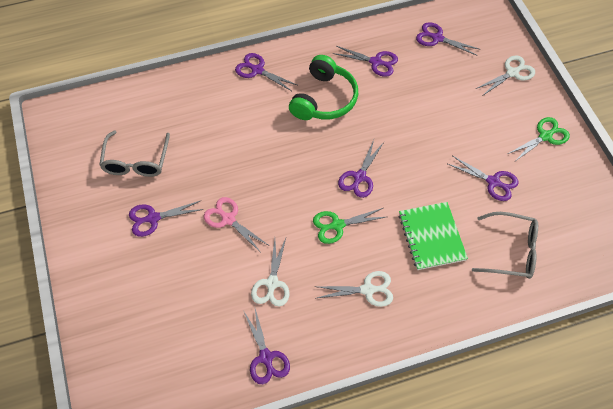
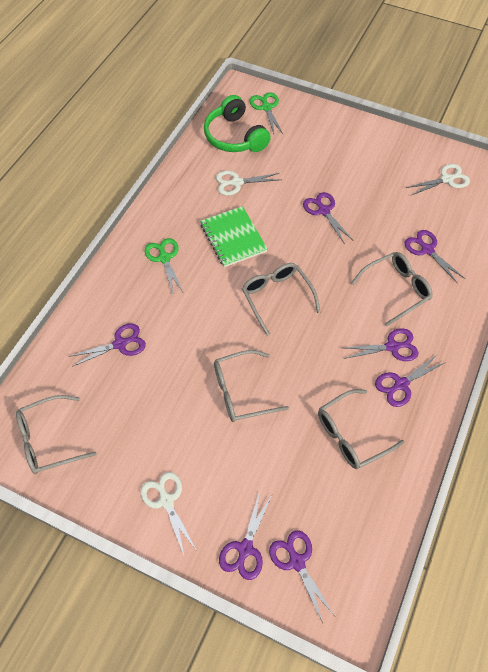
grey glasses: [99,130,170,177] [472,212,538,279] = 2 -> [16,395,97,474] [214,350,289,422] [242,263,320,336] [318,389,404,469] [351,252,432,327] = 5
pink scissors: [204,197,268,251] = 1 -> none = 0

